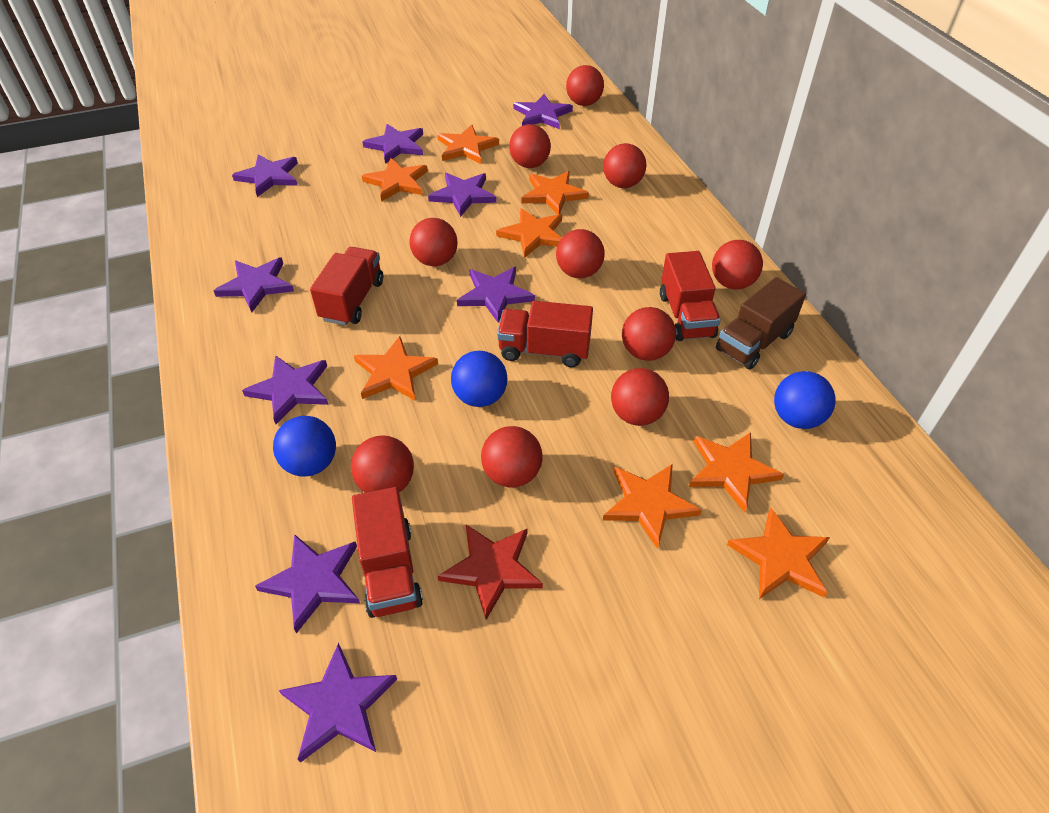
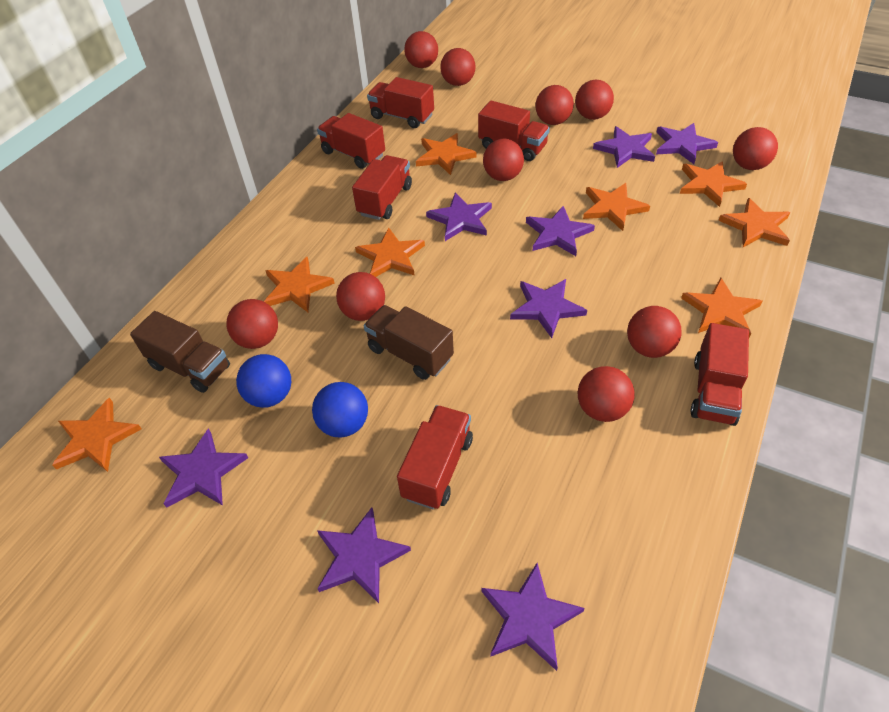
blue ball: [273,416,336,477] [451,351,507,407] [774,371,836,429] = 3 -> [236,354,291,408] [312,382,368,438] = 2
brown truck: [716,277,806,369] = 1 -> [130,311,230,393] [363,305,454,380] = 2
purple star: [214,258,294,313] [232,154,298,197] [242,355,329,424] [255,534,360,633] [279,642,397,763] [362,124,423,164] [428,173,497,217] [457,267,535,323] [513,94,573,129] = 9 -> [159,428,248,508] [317,507,411,603] [426,193,492,241] [481,563,585,671] [510,279,587,338] [526,206,595,256] [593,126,655,168] [656,123,718,164] = 8
red star: [438,525,543,620] = 1 -> none = 0
red truck: [310,247,383,325] [352,487,423,618] [497,301,593,367] [660,251,721,341] = 4 -> [317,113,385,169] [352,155,412,220] [367,77,434,128] [397,405,473,509] [478,101,550,161] [690,323,749,426] = 6

